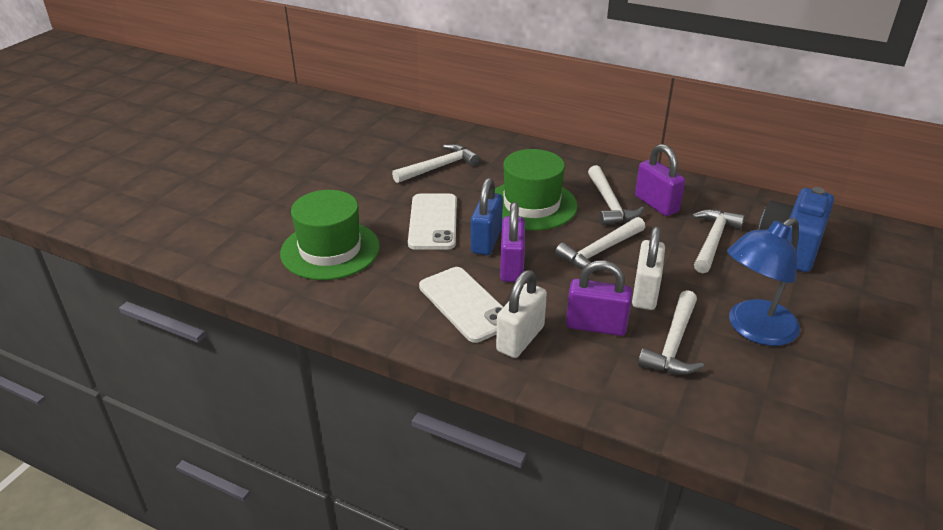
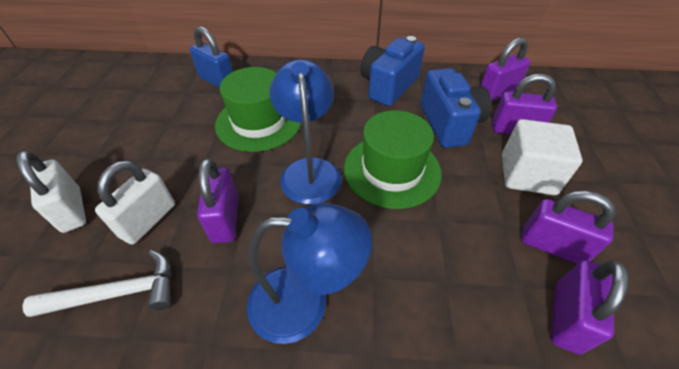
blue camera: [759,187,834,272] = 1 -> [360,36,425,106] [421,68,492,148] = 2
blue lamp: [727,217,800,346] = 1 -> [247,203,372,344] [269,59,341,204] = 2
purple padlock: [500,202,525,282] [566,260,632,336] [635,144,685,216] = 3 -> [197,158,239,243] [480,37,531,101] [492,74,557,134] [521,191,616,264] [551,260,629,355] = 5
white cube: none = 0 -> [502,119,582,195] = 1
white hammer: [392,144,480,183] [555,217,645,271] [588,165,644,226] [638,290,704,375] [692,209,745,273] = 5 -> [22,250,172,317] = 1
white phone: [408,194,457,250] [419,267,503,343] = 2 -> none = 0

